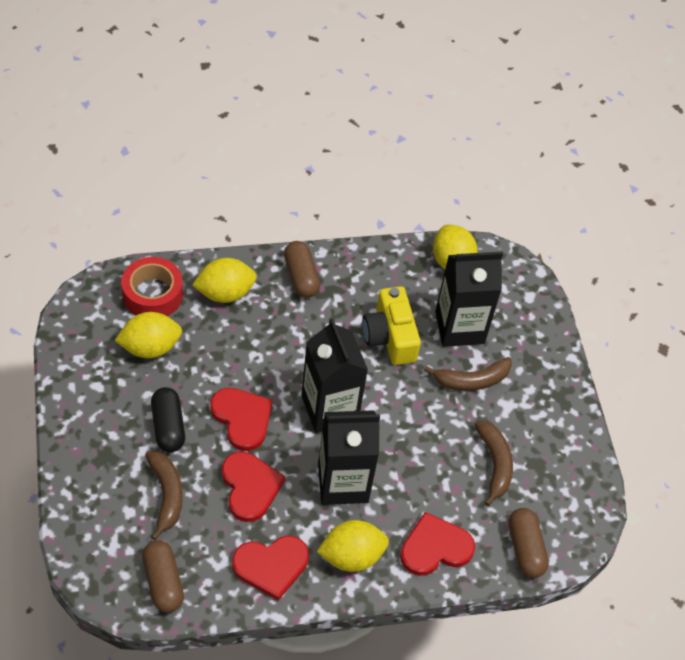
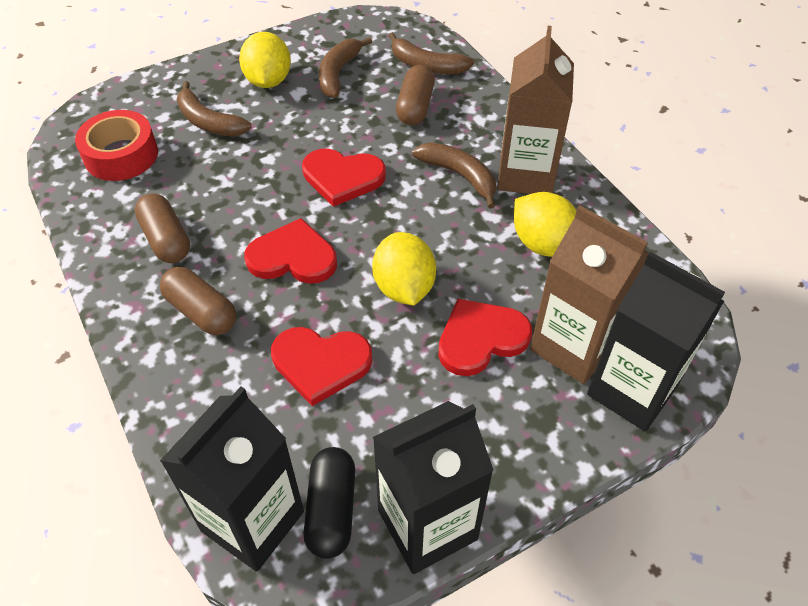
brown banana: [145,451,183,540] [424,357,512,391] [475,421,513,506] = 3 -> [177,81,252,137] [319,37,372,98] [389,32,474,74] [412,142,496,209] = 4
brown carton: none = 0 -> [497,26,574,194] [530,205,649,384] = 2
yellow camera: [362,286,421,365] = 1 -> none = 0
yellow lemon: [115,312,182,358] [192,258,257,303] [317,520,389,572] [433,225,478,270] = 4 -> [239,32,291,88] [372,232,436,305] [514,192,577,257] = 3

